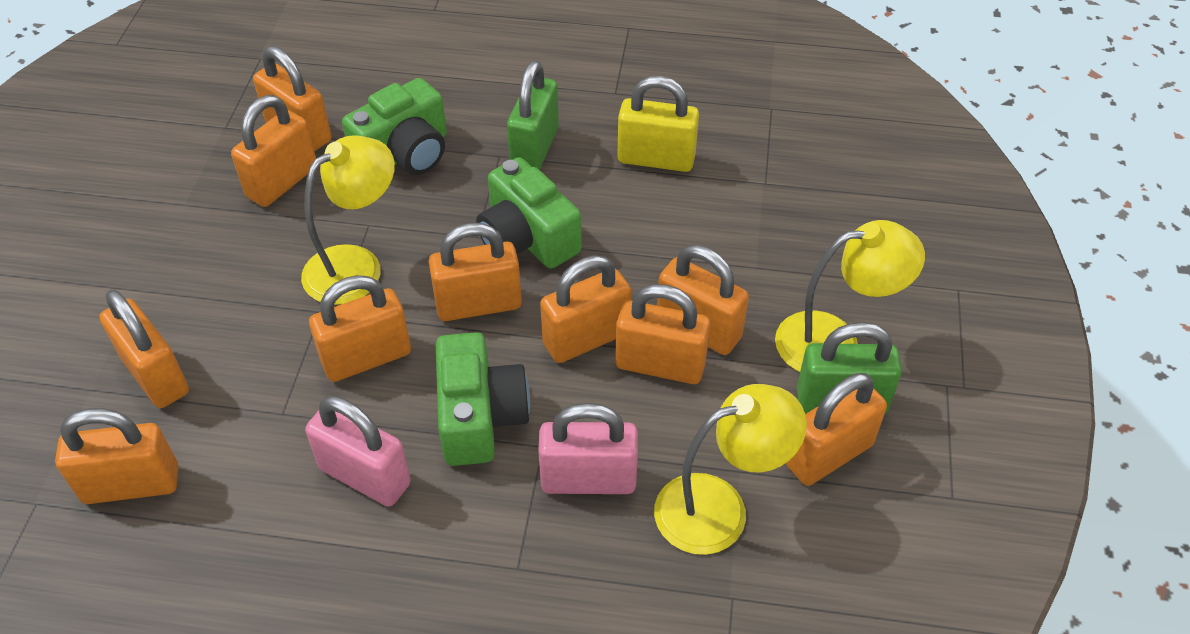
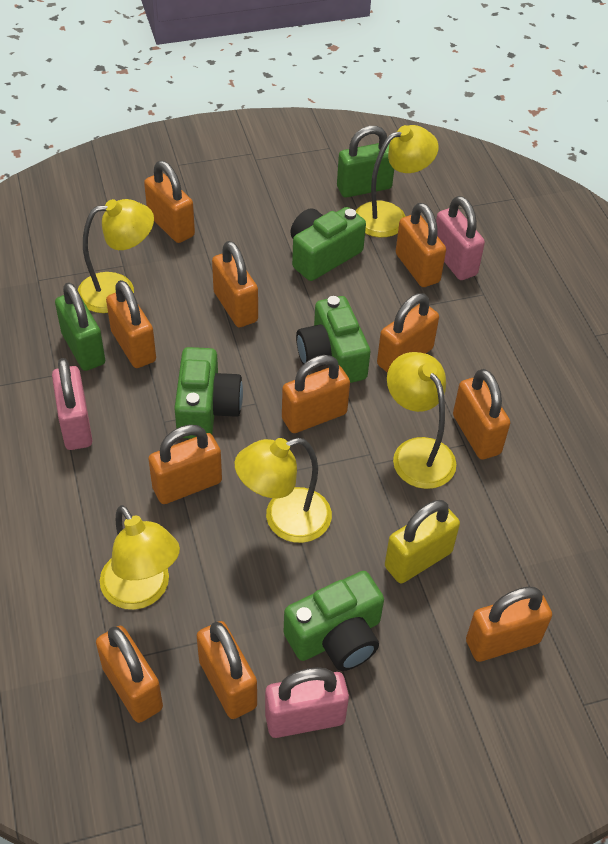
green camera: [342,78,447,175] [436,332,530,466] [476,157,582,269] = 3 -> [174,347,243,439] [284,571,384,671] [290,207,366,281] [296,296,370,383] = 4
orange padlock: [55,408,179,504] [99,289,189,408] [231,95,316,207] [253,46,331,151] [309,275,411,382] [429,223,522,321] [540,255,632,363] [615,284,711,384] [657,245,749,355] [786,373,887,486] = 10 -> [96,626,163,723] [106,280,156,368] [144,161,195,243] [148,425,222,504] [197,621,257,719] [212,241,258,327] [282,355,350,433] [377,293,439,372] [396,203,446,287] [453,369,510,460] [466,587,552,662] = 11
pink padlock: [305,396,411,507] [538,403,638,494] = 2 -> [52,358,93,450] [265,667,349,738] [436,196,485,280] = 3
yellow lamp: [301,135,395,305] [654,384,807,555] [775,220,925,372] = 3 -> [78,199,154,313] [100,505,180,610] [235,438,332,543] [356,125,438,237] [387,352,456,489] = 5

